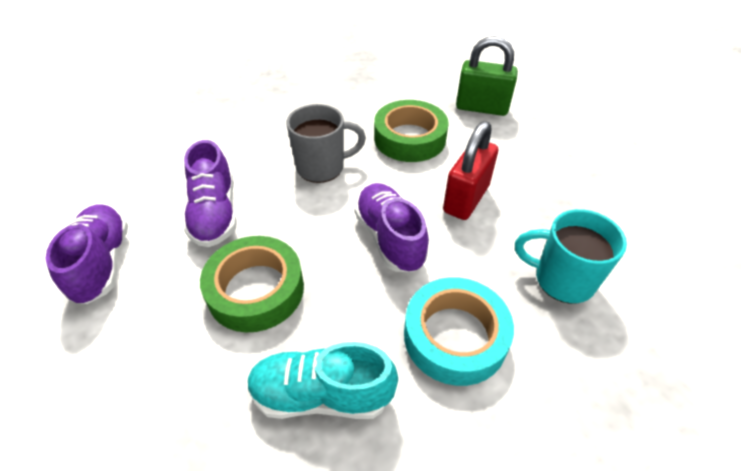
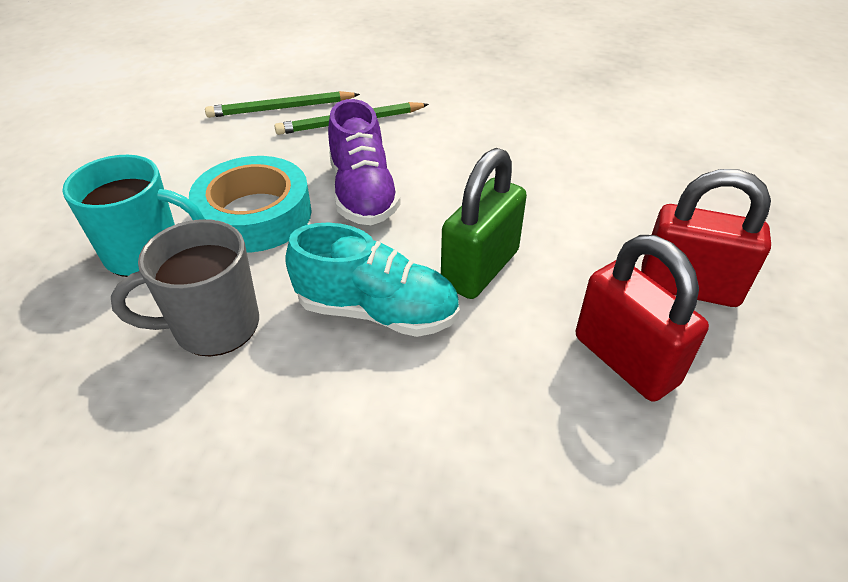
green pencil: none = 0 -> [205,91,360,118] [274,102,429,135] = 2
green tape: [200,236,304,332] [374,100,449,162] = 2 -> none = 0
purple shoe: [45,205,129,304] [184,140,237,247] [354,183,429,272] = 3 -> [328,99,401,225] = 1
red padlock: [443,121,498,220] = 1 -> [576,235,709,402] [641,169,771,307] = 2

